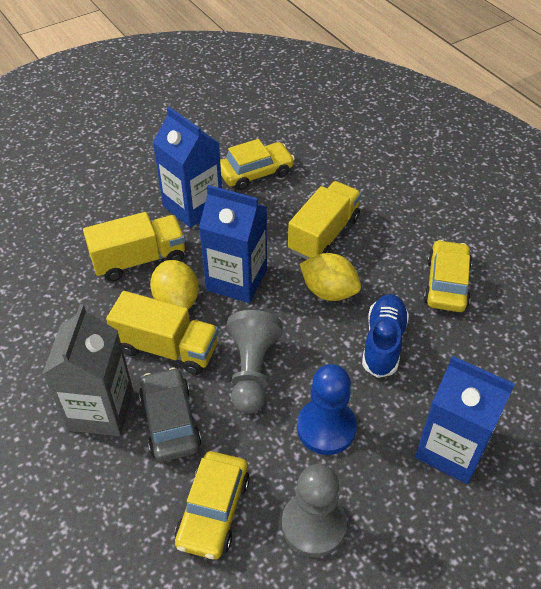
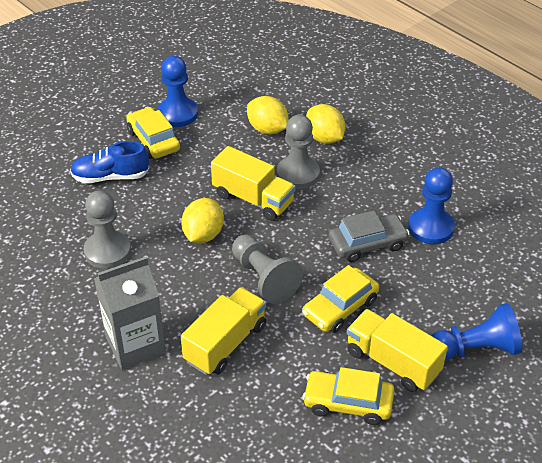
blue carton: [153,107,222,228] [199,185,267,303] [415,356,515,484] = 3 -> none = 0
blue pawn: [297,364,357,455] = 1 -> [157,56,198,127] [408,167,455,244] [432,303,522,361] = 3
grey pawn: [226,310,283,414] [282,464,347,557] = 2 -> [84,190,131,269] [232,235,303,304] [277,115,320,189] = 3
yellow lemon: [150,260,199,309] [300,253,361,301] = 2 -> [181,198,224,243] [247,96,289,134] [306,104,345,144] = 3

